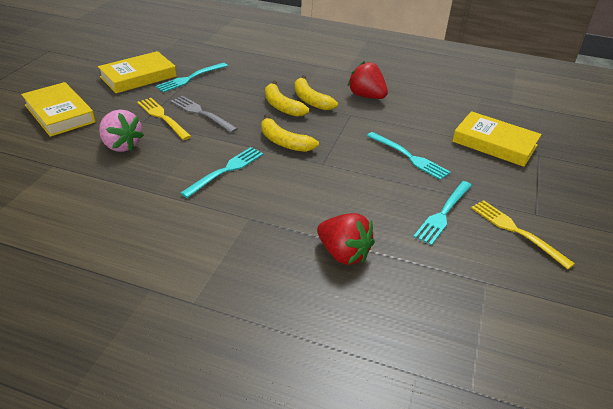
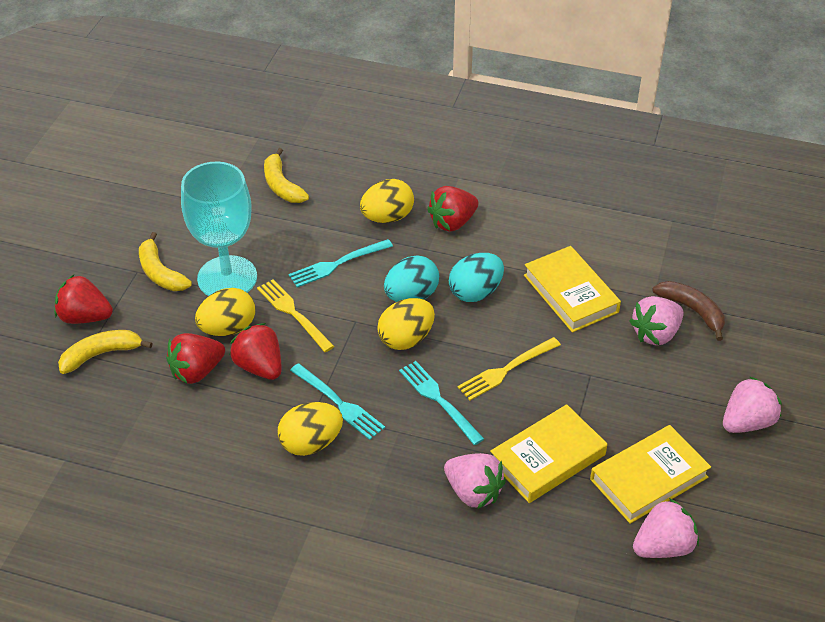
brown banana: none = 0 -> [652,281,725,341] = 1
grey fork: [171,96,238,133] = 1 -> none = 0
pink strawberry: [99,109,144,152] = 1 -> [444,453,506,509] [629,296,684,345] [633,498,699,558] [723,376,782,433] = 4
red strawberry: [317,213,375,265] [348,61,388,99] = 2 -> [54,275,113,324] [166,333,225,384] [230,323,282,380] [427,186,478,232] = 4
turquoise egg: none = 0 -> [384,255,439,302] [449,253,504,302] = 2
turquoise fork: [155,63,228,93] [180,147,263,198] [367,132,451,180] [413,181,472,245] = 4 -> [289,239,393,287] [290,363,385,440] [399,361,484,445] = 3
turquoise goblet: none = 0 -> [181,162,257,296] = 1
yellow egg: none = 0 -> [195,288,255,336] [277,402,343,456] [360,179,414,223] [377,298,435,350] = 4

